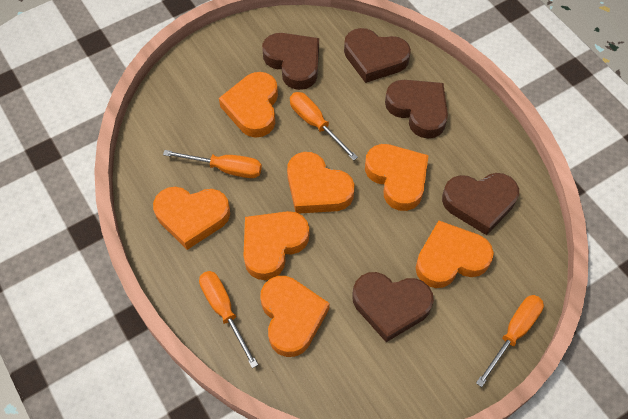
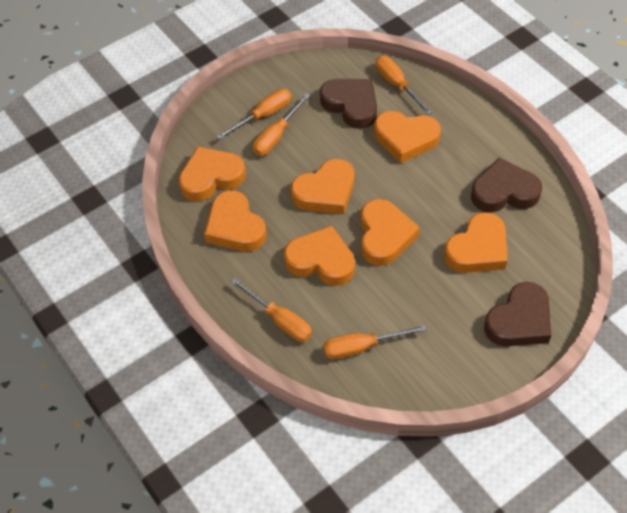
brown heart: [262,33,319,90] [344,28,411,83] [352,272,434,342] [385,80,448,139] [442,173,519,235] = 5 -> [320,79,377,129] [471,158,542,212] [484,282,551,346] = 3
orange screwdriver: [163,150,262,178] [199,271,258,368] [290,92,358,161] [476,295,544,387] = 4 -> [216,89,291,140] [231,278,312,342] [253,93,310,156] [323,325,427,359] [376,56,432,115] = 5

